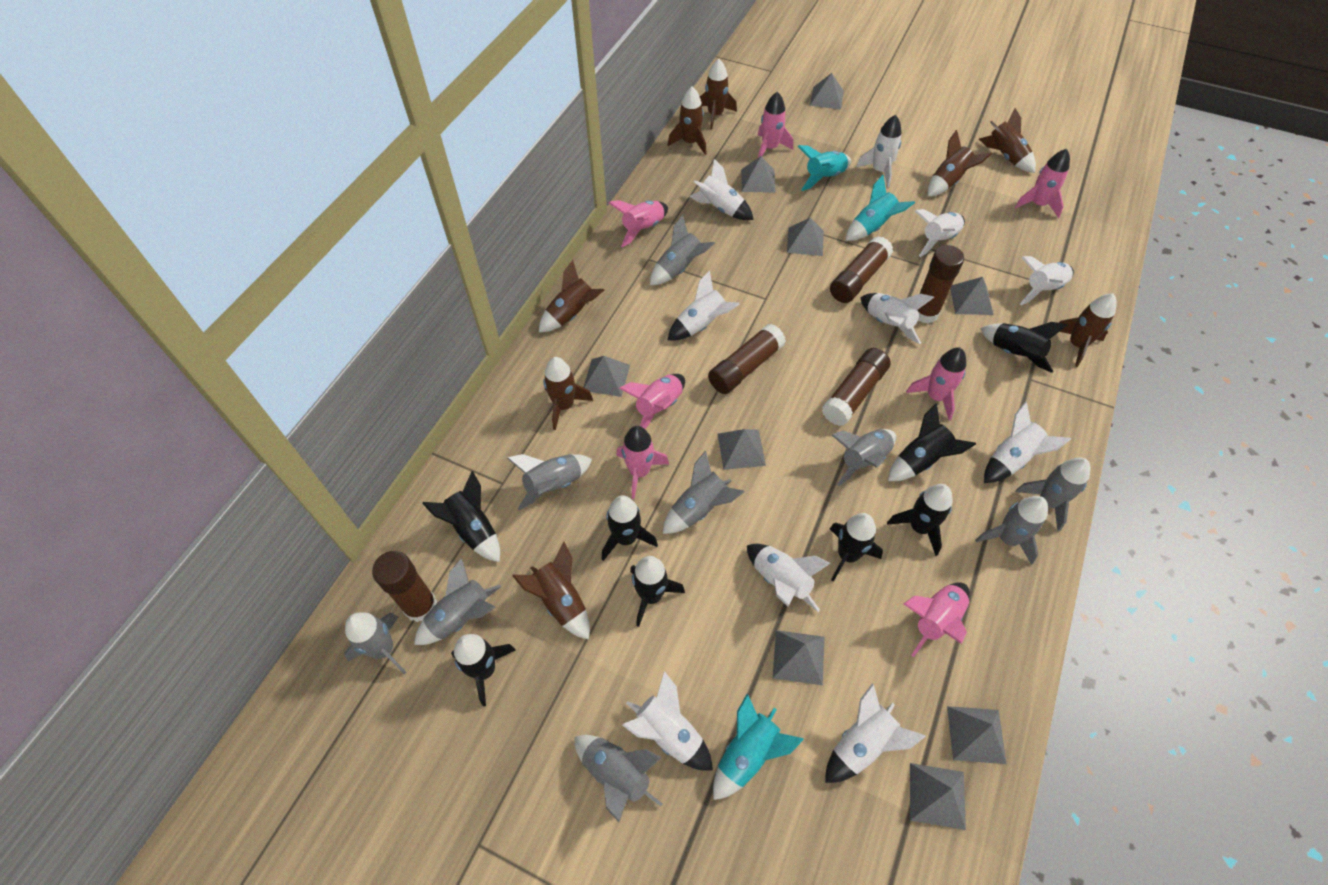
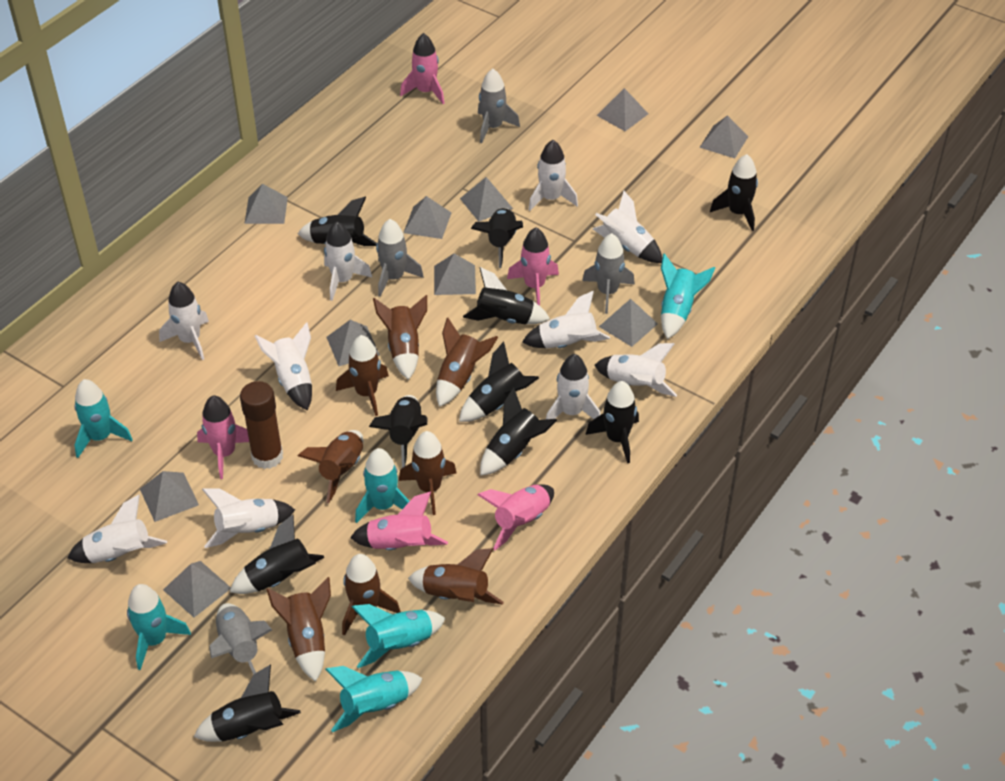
black rocket: [422,471,500,562] [451,634,516,707] [602,495,658,561] [630,556,685,627] [830,513,883,582] [887,484,953,556] [888,403,976,481] [980,322,1068,373] = 8 -> [194,664,301,742] [230,514,324,594] [298,197,377,246] [369,395,427,468] [459,342,539,422] [463,267,550,325] [471,208,523,268] [480,387,557,476] [585,381,639,463] [710,154,758,231] = 10
brown glue stick: [372,551,437,622] [708,324,786,394] [822,348,890,426] [830,236,893,303] [917,245,964,323] = 5 -> [240,381,283,469] = 1
grey pyramid: [583,356,630,397] [718,429,766,470] [741,156,776,193] [773,630,824,685] [787,218,824,256] [810,73,844,110] [910,763,966,830] [947,706,1007,764] [950,277,994,315] = 9 -> [140,471,199,522] [163,561,231,617] [244,184,288,224] [326,320,380,366] [403,196,452,239] [434,253,476,295] [460,177,513,222] [596,88,648,131] [599,299,658,347] [699,115,748,158] = 10
grey rocket: [344,613,406,674] [414,558,501,645] [507,454,592,510] [574,735,663,822] [650,215,715,285] [663,451,744,534] [832,429,896,486] [975,496,1048,565] [1016,457,1091,531] = 9 -> [209,603,272,675] [376,219,424,297] [478,69,520,143] [582,233,635,314] = 4
pink rocket: [609,200,668,247] [616,426,669,499] [619,374,685,429] [758,92,793,158] [904,582,970,657] [906,347,966,420] [1014,149,1070,218] = 7 -> [197,395,249,479] [350,492,448,550] [400,33,445,104] [477,484,554,550] [507,228,559,306] = 5
turquoise rocket: [713,694,804,800] [798,145,851,191] [846,175,915,241] = 3 -> [75,379,133,458] [127,584,191,670] [325,666,423,732] [352,604,446,668] [355,448,409,523] [661,253,715,339] = 6

